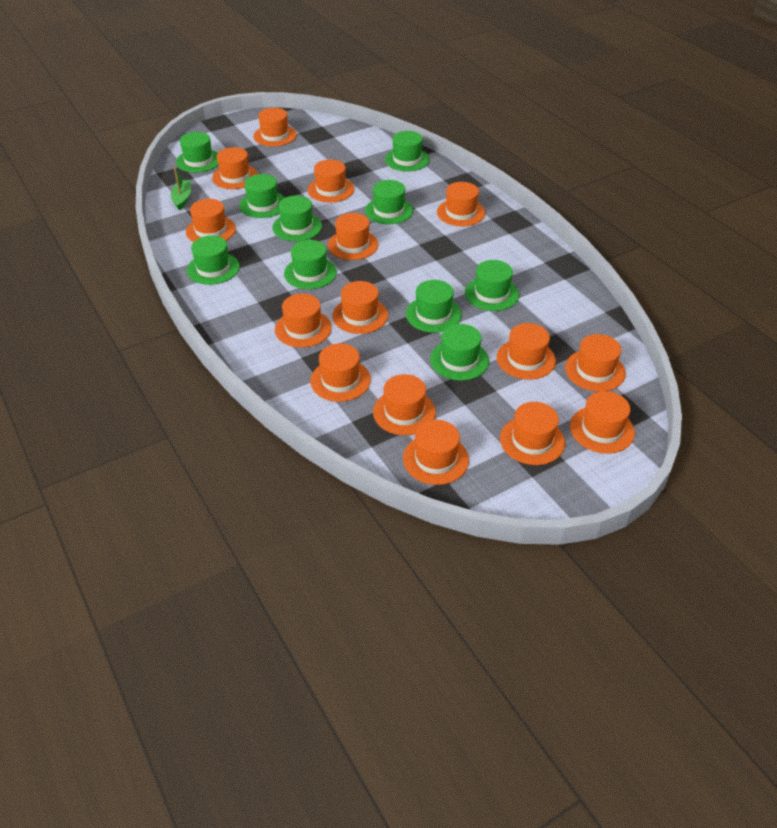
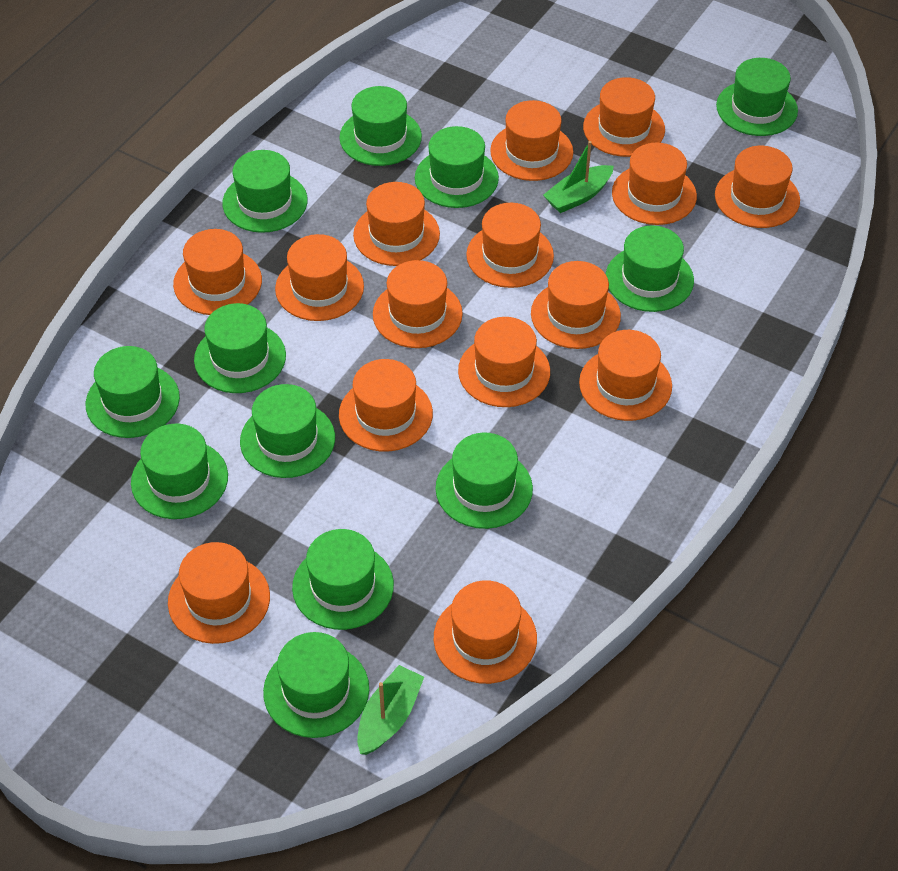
green boat: [171,167,191,211] = 1 -> [357,665,424,755] [543,141,614,213] = 2
green hat: [176,132,218,173] [187,236,240,285] [239,174,285,218] [272,196,322,241] [284,240,337,289] [365,180,413,224] [385,131,430,171] [406,280,461,333] [430,324,489,381] [465,260,519,311] = 10 -> [86,346,180,438] [131,424,228,519] [194,303,286,393] [222,150,308,233] [240,384,335,478] [263,632,369,738] [292,529,394,630] [339,86,422,166] [415,126,499,208] [435,432,533,529] [606,226,694,312] [716,58,798,136] = 12

